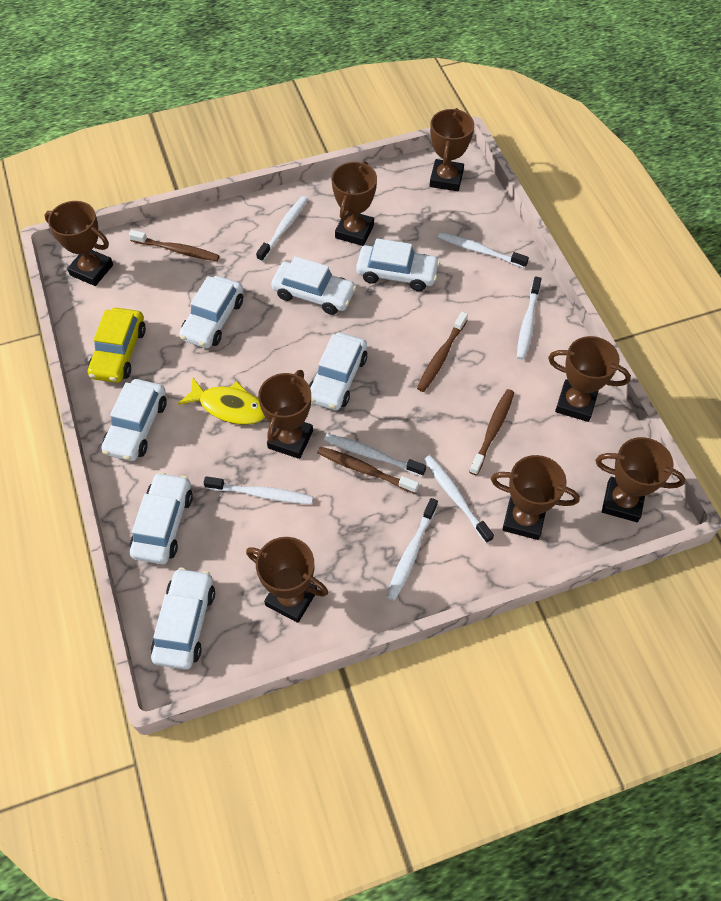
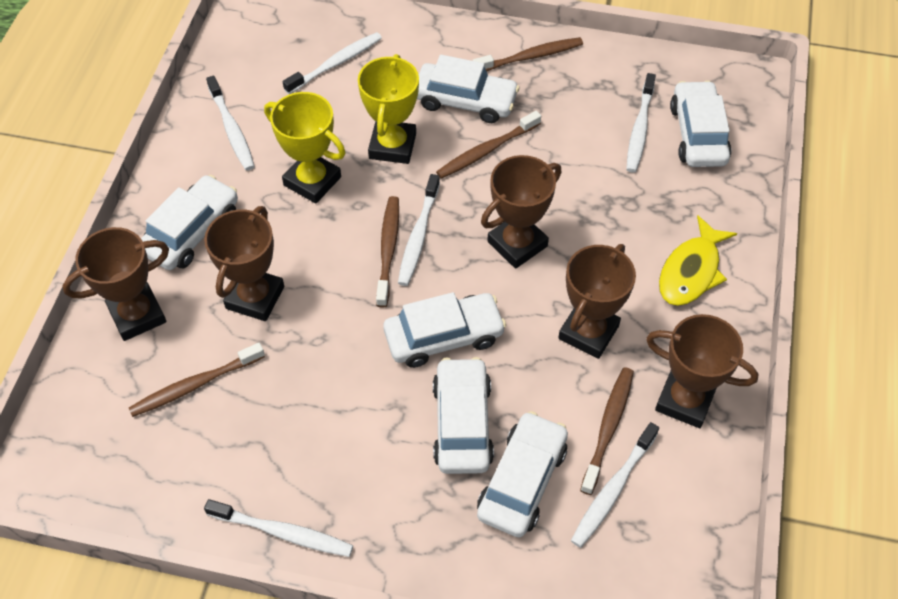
brown toothbrush: [129,230,220,261] [317,446,419,494] [417,311,468,392] [469,389,514,475] = 4 -> [129,343,265,417] [376,196,399,308] [436,111,541,179] [472,37,583,71] [580,367,634,495] = 5
brown trophy: [44,201,113,286] [246,537,328,623] [258,370,313,459] [331,161,377,246] [430,108,474,191] [491,455,580,540] [548,336,631,422] [595,437,685,522] = 8 -> [62,227,169,341] [204,206,284,321] [481,155,562,269] [558,244,636,359] [646,314,759,428] = 5
white car: [101,379,167,461] [130,472,193,564] [151,568,215,669] [179,276,243,348] [271,256,357,315] [309,332,367,410] [356,238,440,291] = 7 -> [141,175,238,270] [383,292,506,368] [417,55,520,123] [433,357,494,474] [477,411,568,537] [670,80,731,167] = 6
white toothbrush: [203,476,313,504] [256,196,308,262] [324,433,426,477] [386,498,438,601] [424,455,494,543] [438,232,529,268] [517,276,542,360] = 7 -> [204,499,353,557] [206,76,255,171] [283,32,382,94] [398,174,440,286] [571,422,659,548] [626,73,656,173] = 6
yellow car: [88,308,146,383] = 1 -> none = 0
yellow trophy: none = 0 -> [264,92,345,203] [358,54,419,164] = 2

